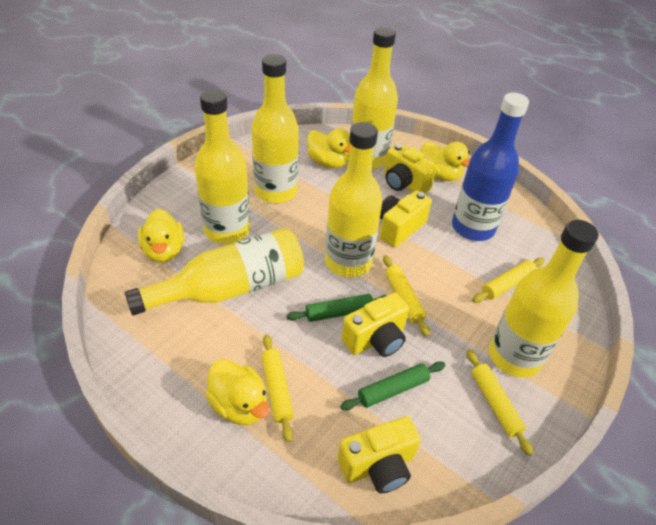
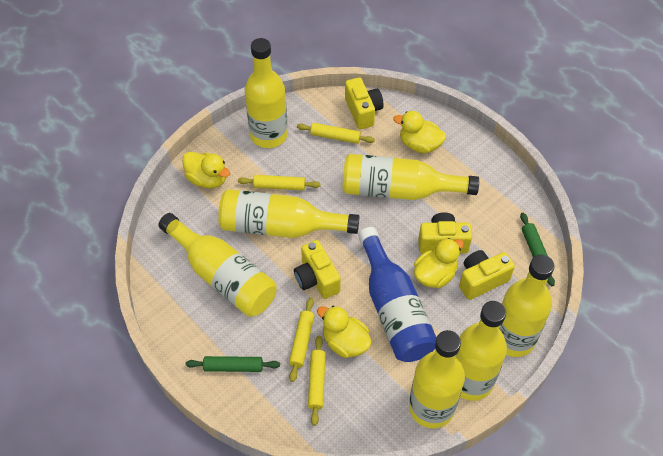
yellow bottle: [125,228,304,315] [194,89,250,244] [251,54,299,203] [325,122,382,278] [349,27,398,169] [489,220,599,378] = 6 -> [158,213,277,317] [218,189,360,238] [245,38,288,148] [342,154,479,200] [409,330,465,429] [456,301,507,401] [500,255,555,357] = 7

